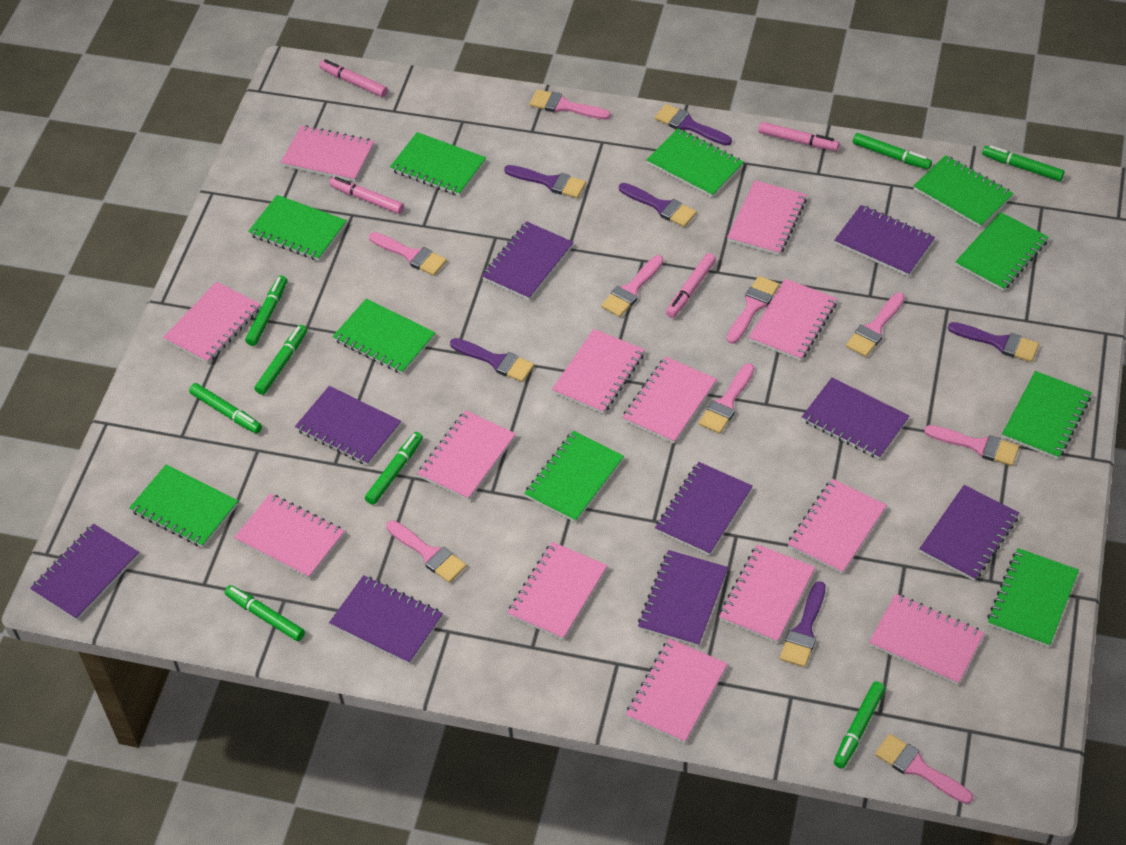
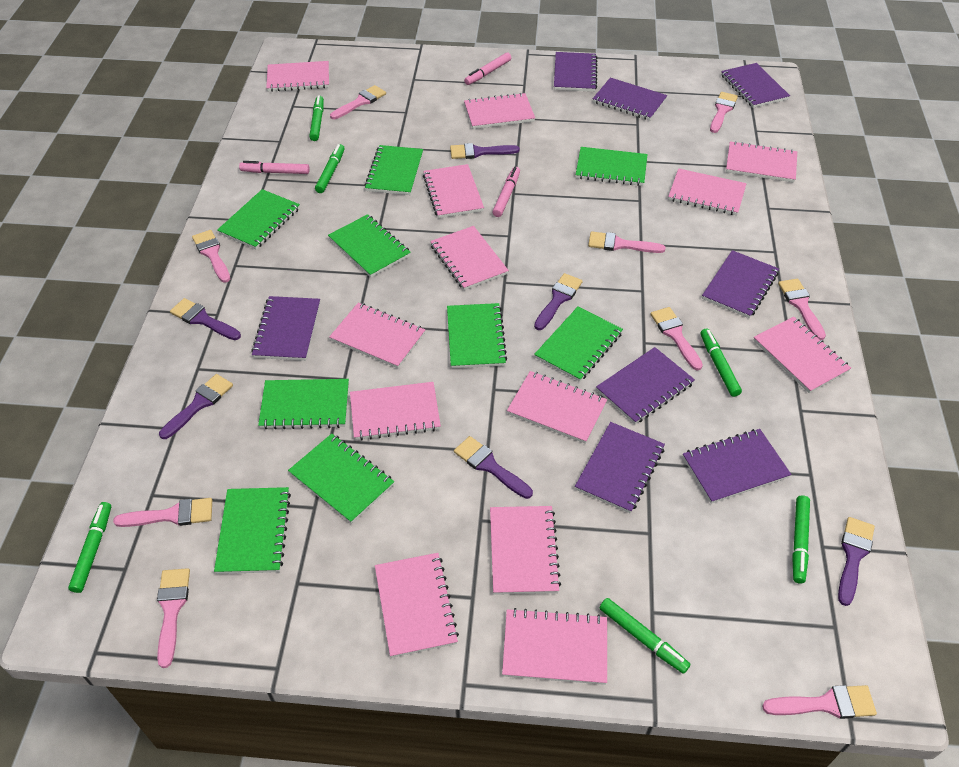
green marker: [189,383,262,433] [225,585,305,641] [245,276,287,346] [255,325,307,395] [365,432,423,505] [834,681,885,768] [853,133,932,170] [982,145,1065,181] = 8 -> [68,502,111,593] [309,95,324,141] [315,144,345,193] [599,598,690,674] [701,329,742,397] [792,495,810,584] = 6
green notebook: [129,465,238,547] [248,195,347,261] [333,299,435,374] [390,132,486,196] [524,431,624,523] [647,128,744,198] [914,155,1014,228] [955,212,1049,291] [987,548,1079,647] [1002,371,1092,459] = 10 -> [214,487,291,574] [217,189,300,250] [258,379,349,430] [288,434,394,524] [328,214,411,277] [364,145,423,195] [447,303,507,368] [534,307,623,382] [576,147,648,186] = 9
pink marker: [319,59,388,97] [329,177,404,214] [666,253,716,318] [758,122,839,151] = 4 -> [239,161,310,174] [464,52,511,85] [493,167,520,217] = 3
purple notebook: [30,524,139,620] [295,386,401,465] [329,575,443,664] [482,221,574,300] [638,550,728,647] [655,462,753,556] [802,377,909,459] [834,205,935,276] [919,485,1019,581] = 9 -> [251,296,320,361] [554,52,597,92] [575,422,665,513] [593,78,667,120] [596,347,695,424] [683,429,791,504] [702,250,779,318] [721,63,790,108] = 8

